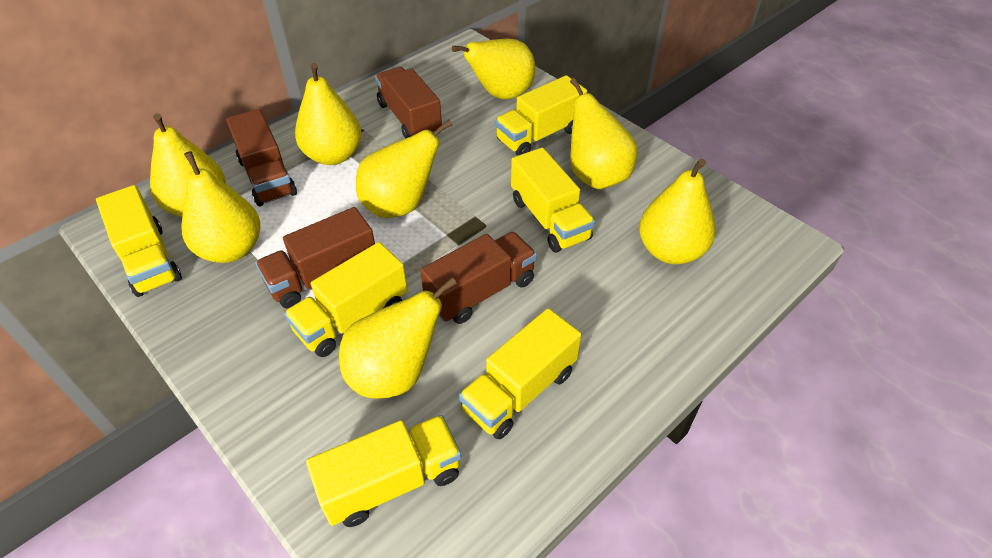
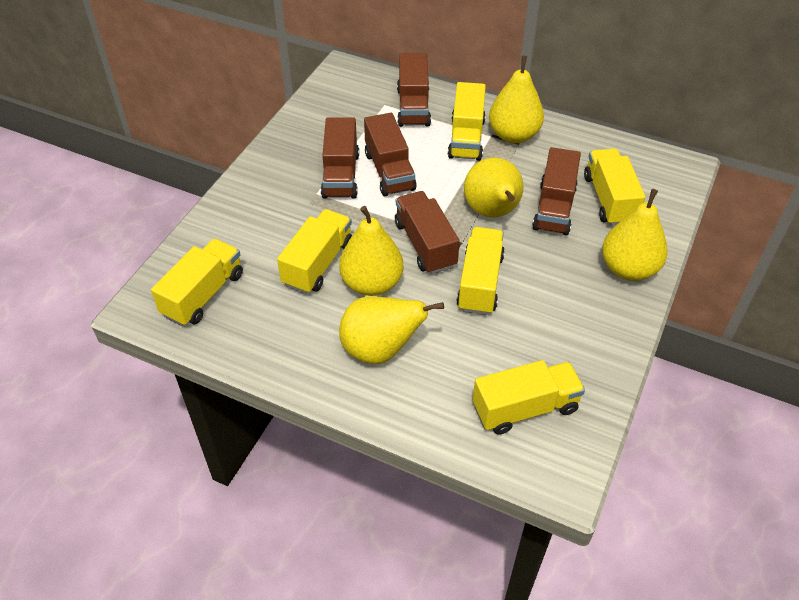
brown truck: [226,109,297,206] [255,207,375,309] [375,67,442,139] [420,232,537,324] = 4 -> [321,117,359,199] [364,113,417,196] [395,191,460,274] [397,53,431,127] [532,147,581,235] = 5
yellow pear: [150,114,226,217] [181,151,260,263] [295,63,361,165] [339,277,457,399] [356,120,452,218] [452,39,535,99] [570,78,637,189] [639,159,716,264] = 8 -> [339,206,403,296] [339,296,444,364] [464,157,524,218] [489,56,544,143] [602,189,668,281] = 5

